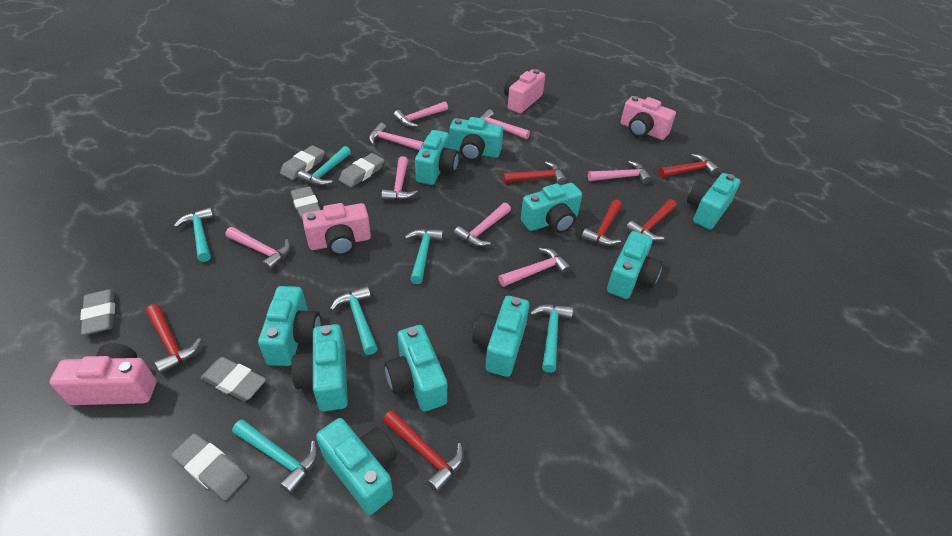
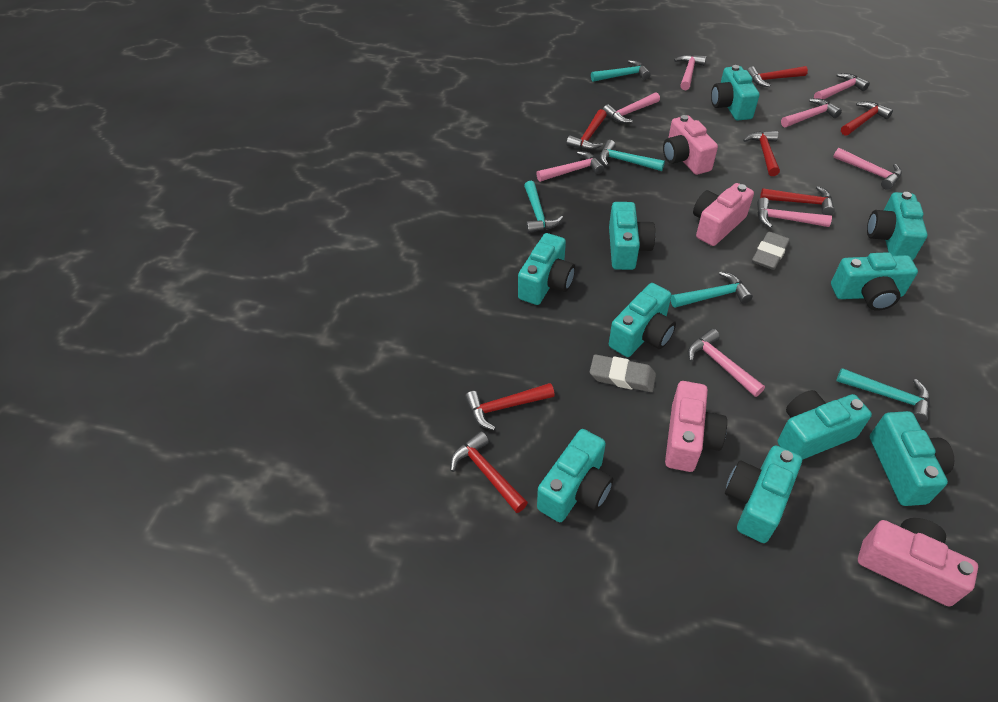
grey eraser: [80,289,115,335] [171,433,247,500] [201,357,266,401] [280,145,325,180] [291,186,321,219] [339,153,384,187] = 6 -> [590,354,656,392] [752,232,790,270] = 2
red hammer: [146,305,201,374] [383,410,464,493] [503,161,566,185] [581,199,622,246] [626,199,676,241] [658,154,719,178] = 6 -> [450,431,528,513] [465,383,555,430] [566,109,607,150] [743,131,780,176] [747,66,808,87] [760,186,835,215] [841,101,893,136] = 7
turquoise hammer: [174,207,214,262] [232,420,318,494] [298,146,351,186] [330,286,378,355] [405,229,444,284] [530,305,573,373] = 6 -> [524,181,563,233] [591,60,651,82] [600,140,665,171] [671,271,753,308] [836,368,930,423] = 5

